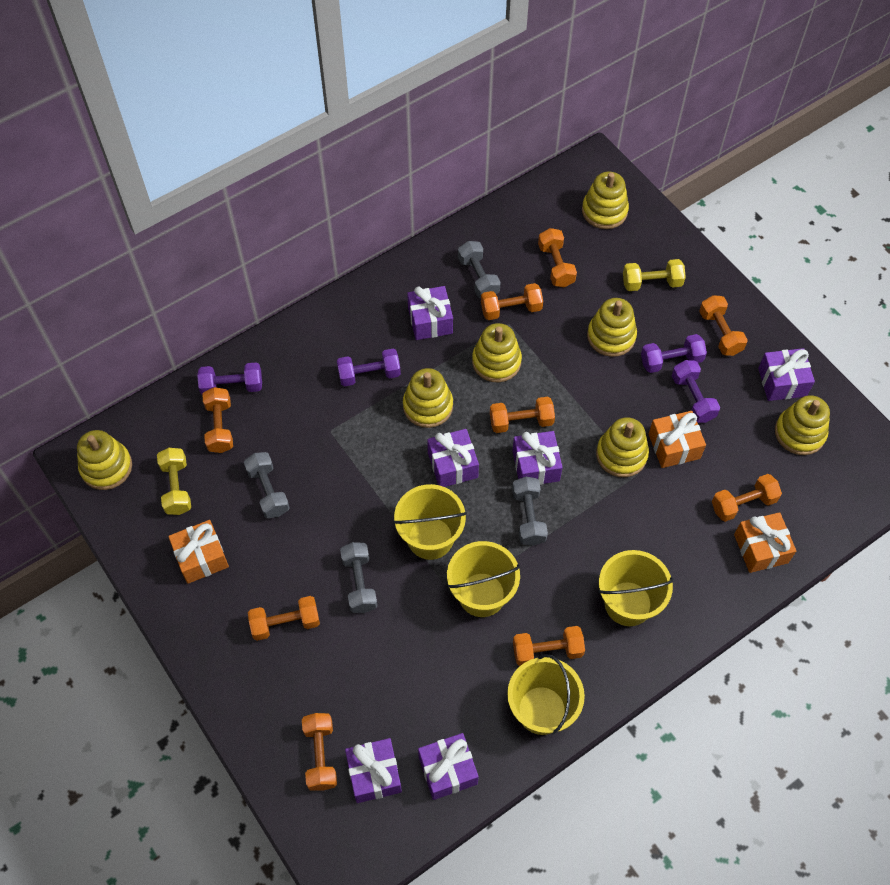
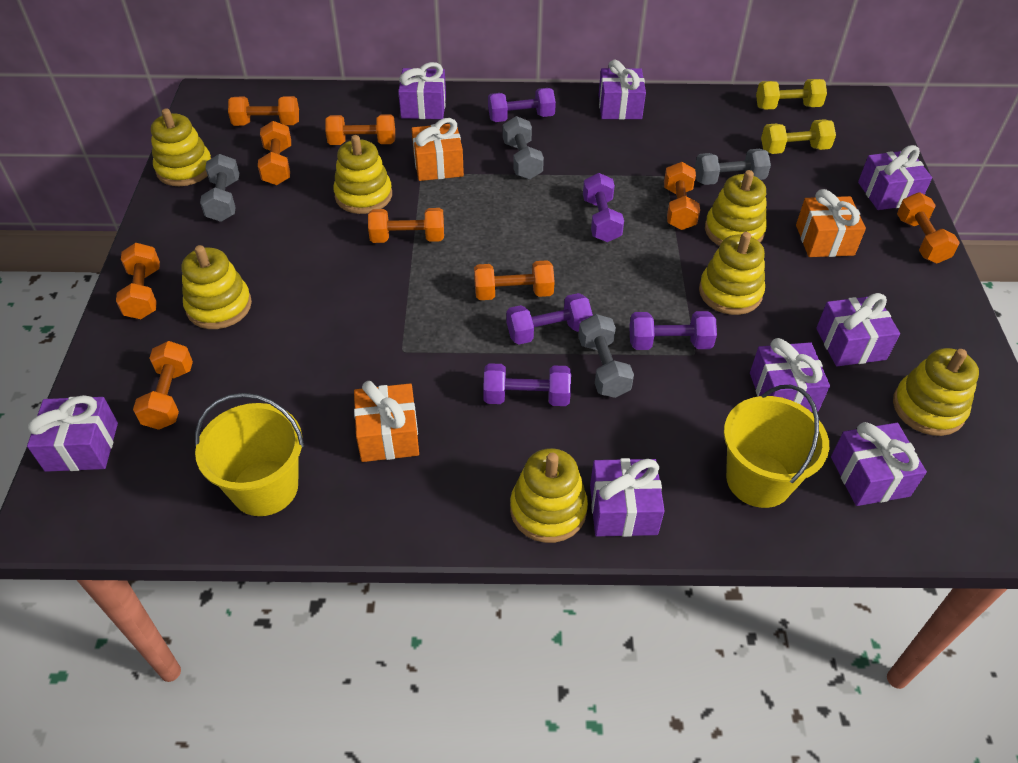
purple dumbbell: [197,362,262,395] [337,349,401,386] [641,334,707,373] [672,360,720,423] = 4 -> [483,363,571,406] [488,88,556,122] [507,293,593,344] [583,173,624,242] [629,311,717,350] = 5
purple gift: [345,738,402,803] [407,286,453,340] [418,733,479,800] [427,429,479,487] [512,431,563,485] [758,348,815,401] = 6 -> [27,395,118,472] [398,62,446,119] [590,458,665,537] [599,60,646,120] [750,338,830,412] [816,293,900,366] [831,422,927,506] [858,145,932,210] = 8
yellow bucket: [393,484,467,560] [447,541,520,617] [507,654,585,735] [598,550,674,626] = 4 -> [195,393,304,516] [724,385,829,508] = 2

